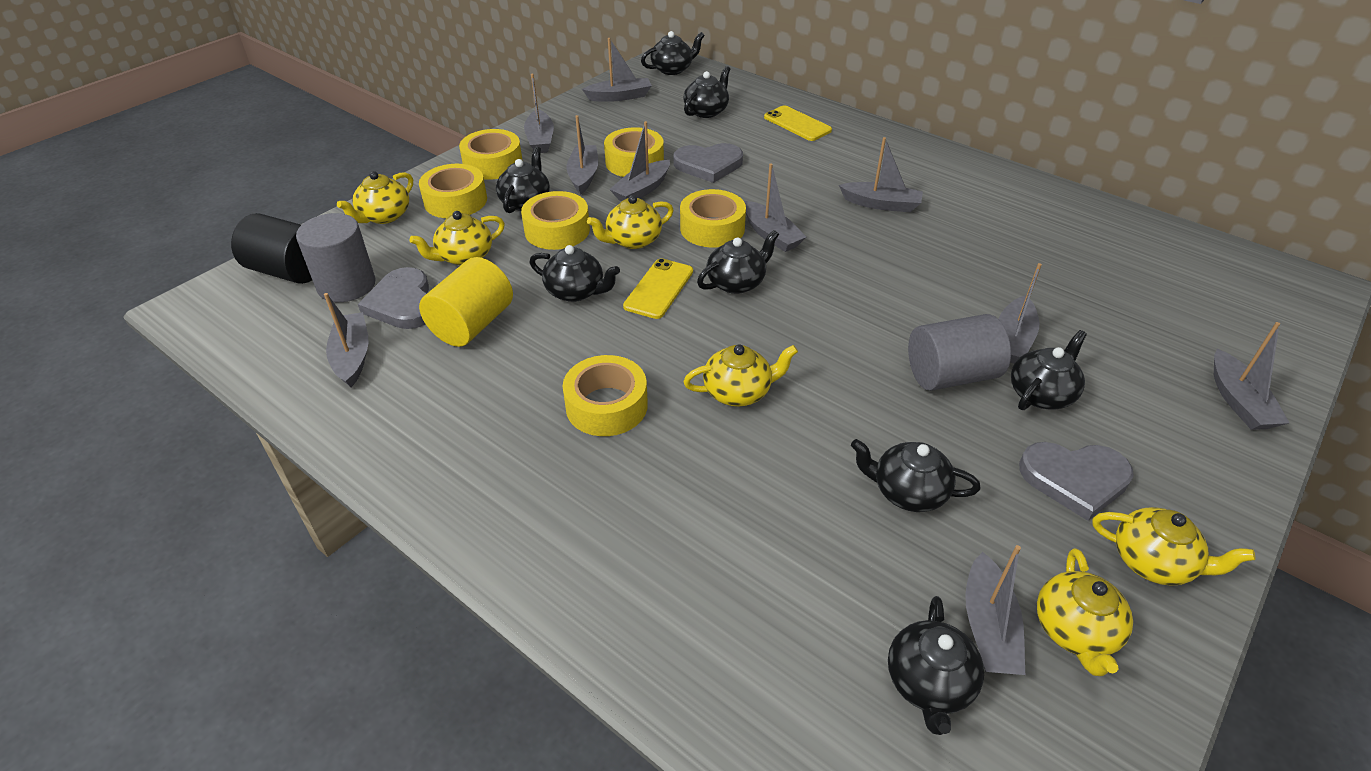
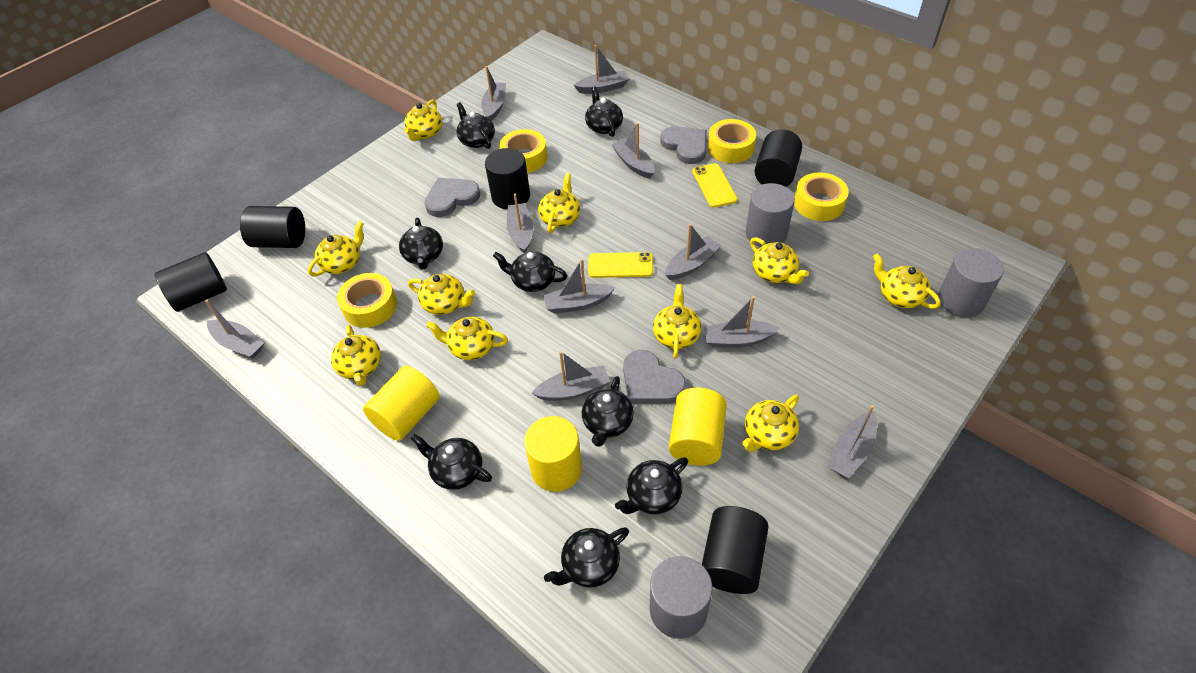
black cylinder: [231,213,312,284] = 1 -> [155,252,227,312] [240,206,305,248] [485,148,530,209] [702,506,769,594] [755,129,802,187] = 5
grey cylinder: [296,213,375,302] [908,314,1011,391] = 2 -> [650,556,712,639] [746,183,795,247] [938,248,1004,318] = 3
yellow cylinder: [419,257,513,347] = 1 -> [363,366,440,441] [524,416,582,492] [669,388,727,466] = 3
yellow tape: [419,164,487,218] [459,129,523,180] [521,191,590,250] [563,355,648,436] [604,127,664,177] [680,189,746,248] = 6 -> [337,273,397,328] [499,129,547,173] [708,119,756,163] [794,172,849,221] = 4
yellow teapot: [337,171,413,224] [409,211,505,265] [587,195,673,249] [683,344,798,406] [1037,548,1133,676] [1093,507,1255,586] = 6 -> [308,221,364,276] [331,325,381,386] [404,100,442,141] [408,274,475,315] [426,317,508,360] [538,173,580,233] [653,284,701,358] [742,395,799,452] [750,237,809,284] [873,253,941,309] = 10

